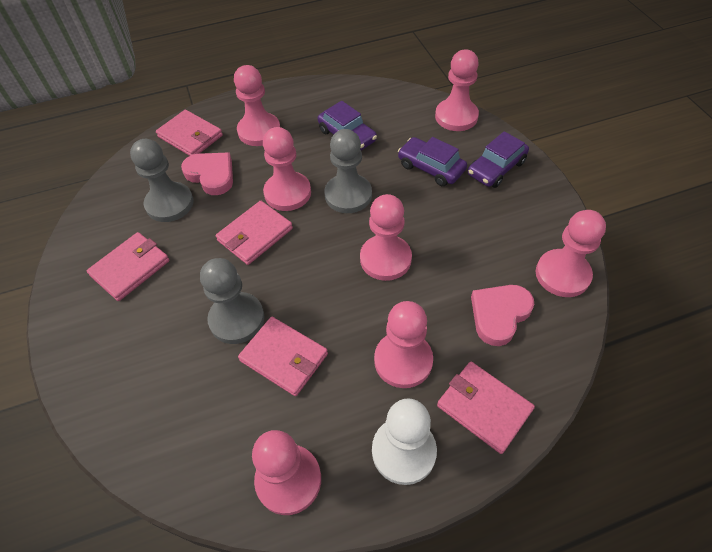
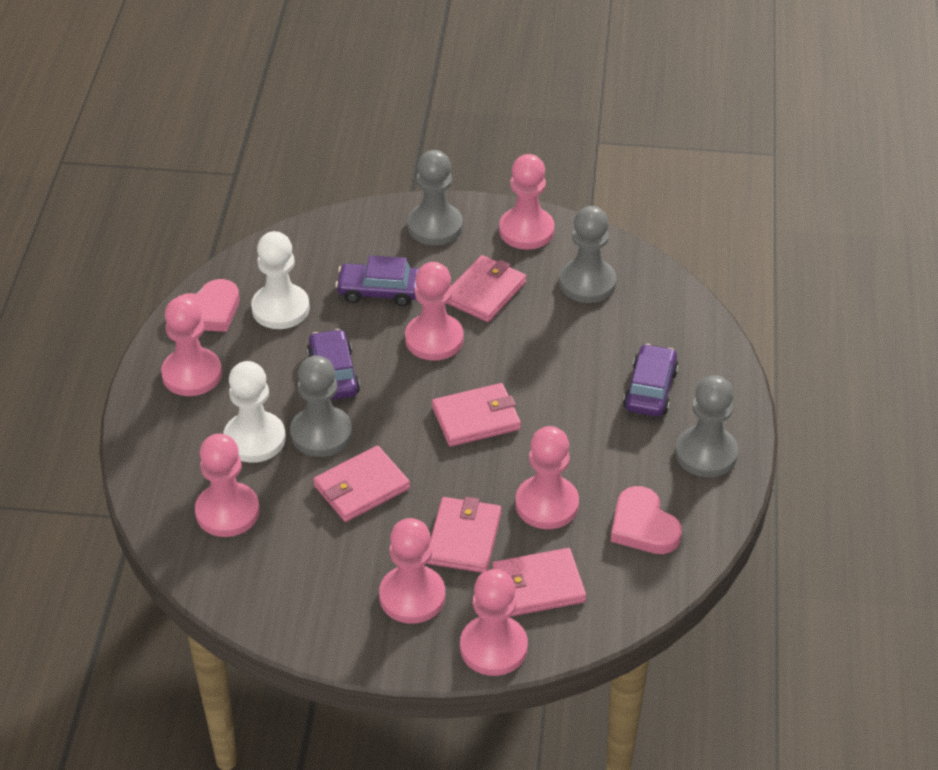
grey pawn: [130,139,194,222] [200,258,265,344] [324,129,372,213] = 3 -> [290,355,352,457] [407,150,463,245] [559,206,616,303] [675,375,738,477] = 4
white pawn: [372,399,437,485] = 1 -> [223,361,286,463] [251,231,310,329] = 2

